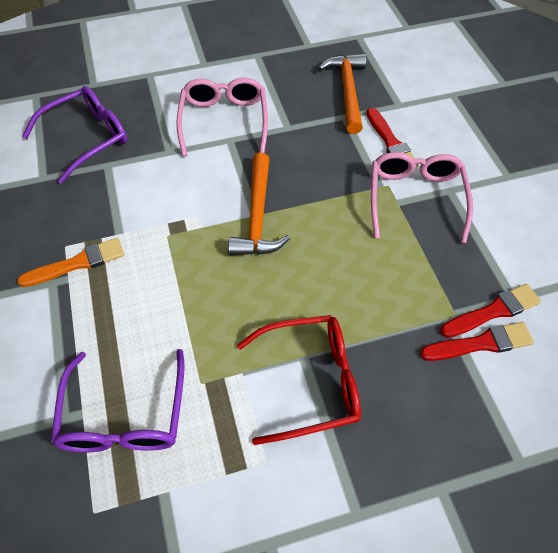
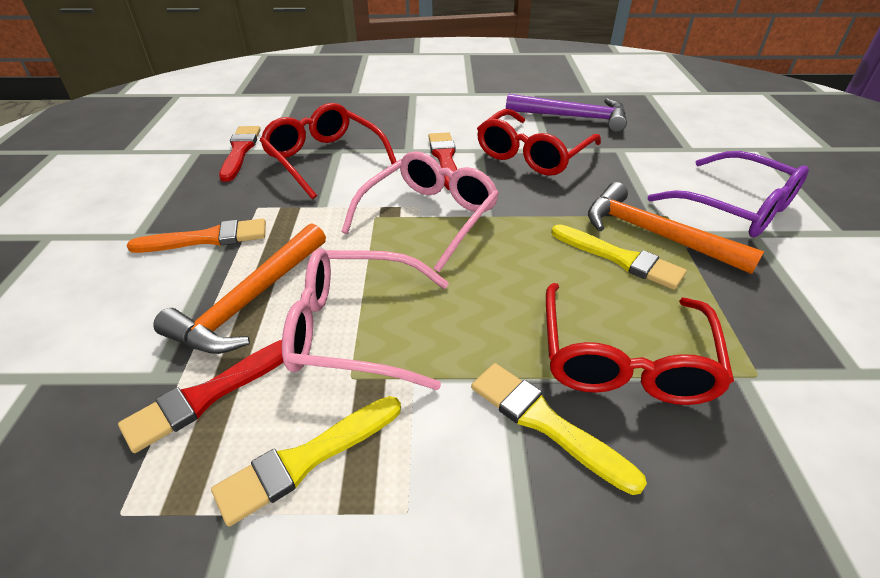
purple glasses: [22,86,127,184] [51,349,185,452] = 2 -> [648,151,809,237] = 1
purple hammer: none = 0 -> [506,94,627,132] = 1
red glasses: [237,315,361,445] = 1 -> [260,103,397,199] [477,109,601,176] [546,283,734,405] = 3
yellow brush: none = 0 -> [211,396,401,527] [471,363,647,495] [551,224,687,290] = 3

